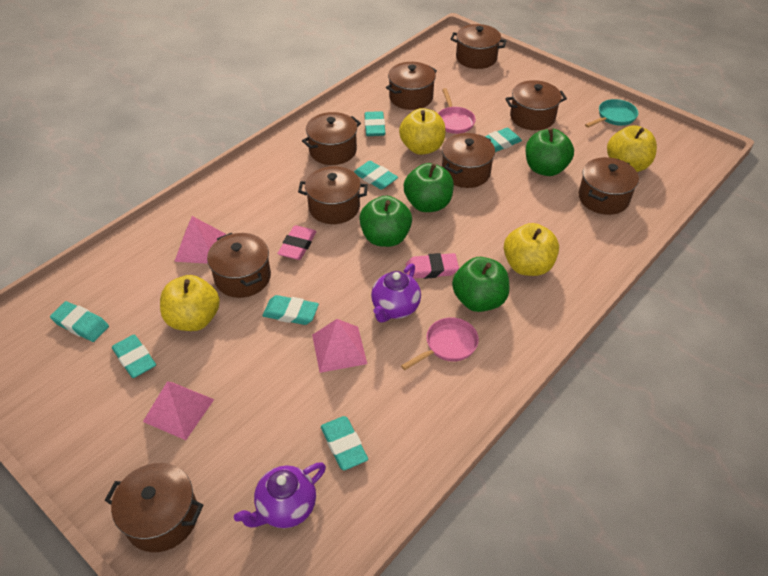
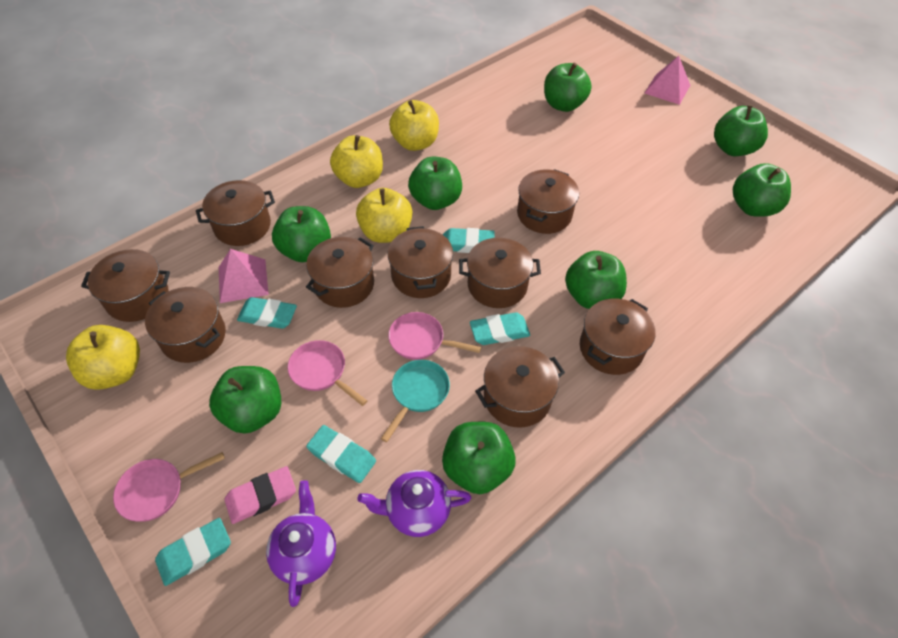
green apple: [359,195,412,247] [404,163,454,212] [452,257,509,312] [525,128,574,176] = 4 -> [209,366,281,434] [272,206,331,262] [408,157,462,210] [442,422,516,494] [544,63,592,112] [565,251,627,309] [714,105,768,156] [733,163,791,217] = 8
pink eraser: [277,225,316,260] [406,253,459,279] = 2 -> [225,466,296,524] = 1
pink pan: [401,317,479,370] [438,88,476,134] = 2 -> [113,452,225,522] [288,340,367,406] [388,312,481,360] = 3
pink pyramid: [143,381,214,440] [174,216,226,264] [312,319,367,373] = 3 -> [219,249,269,303] [644,56,690,105] = 2
turquoise eraser: [50,301,109,342] [112,335,156,378] [262,295,319,325] [321,416,368,470] [354,161,398,190] [364,111,385,136] [485,128,522,152] = 7 -> [155,518,231,586] [237,297,297,329] [306,425,376,483] [443,228,495,253] [470,312,530,345] = 5

